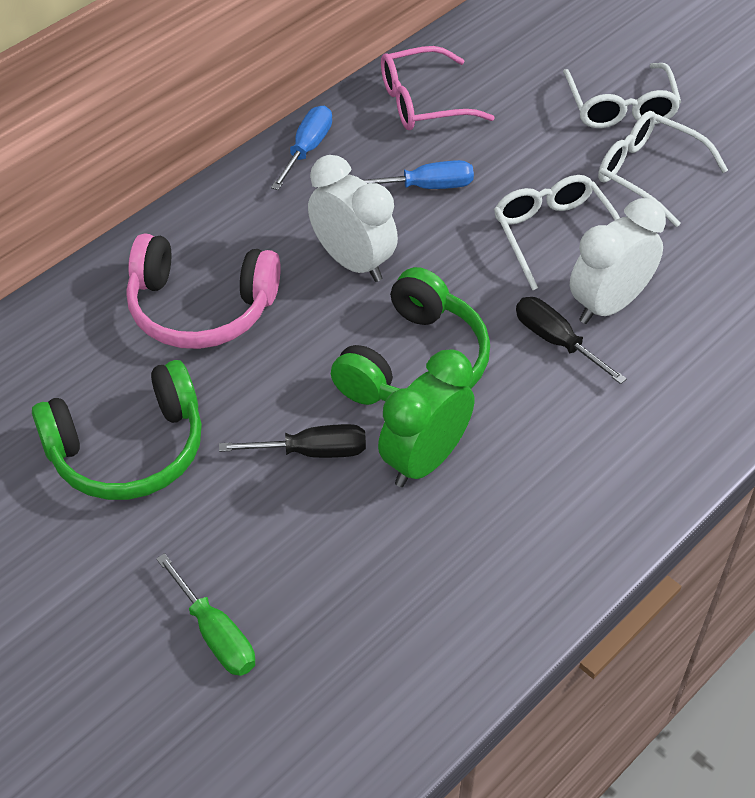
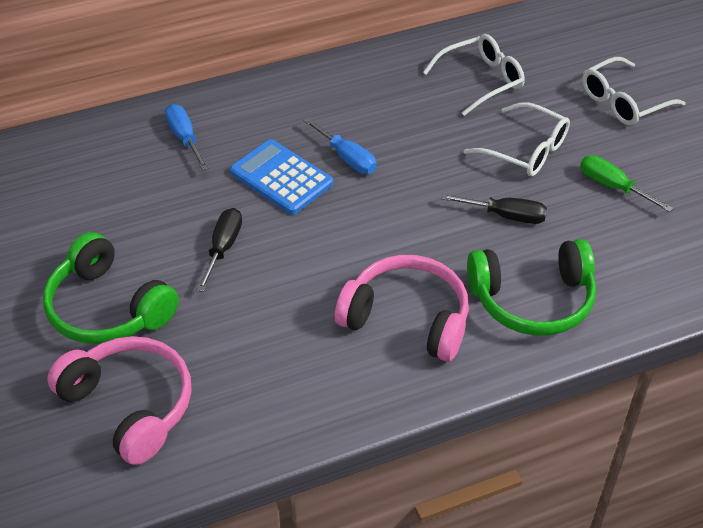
blue calculator: none = 0 -> [230,139,333,215] = 1
green clock: [378,349,474,487] = 1 -> none = 0
pink glasses: [381,46,495,130] = 1 -> none = 0
pink headphones: [126,233,281,349] = 1 -> [47,336,192,465] [335,255,469,361] = 2
white clock: [308,155,398,282] [570,198,666,324] = 2 -> none = 0

